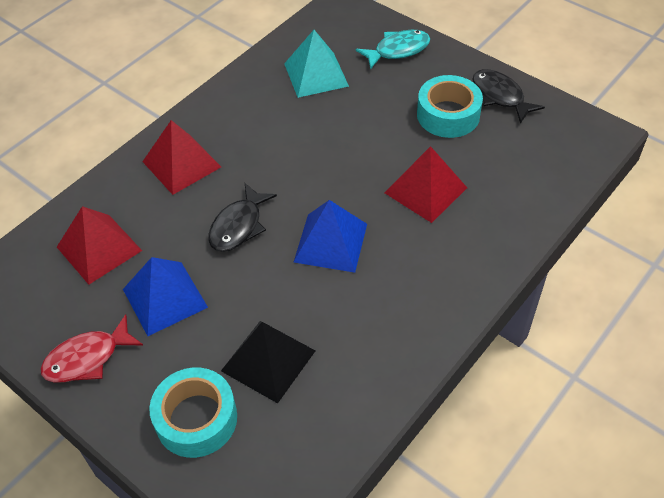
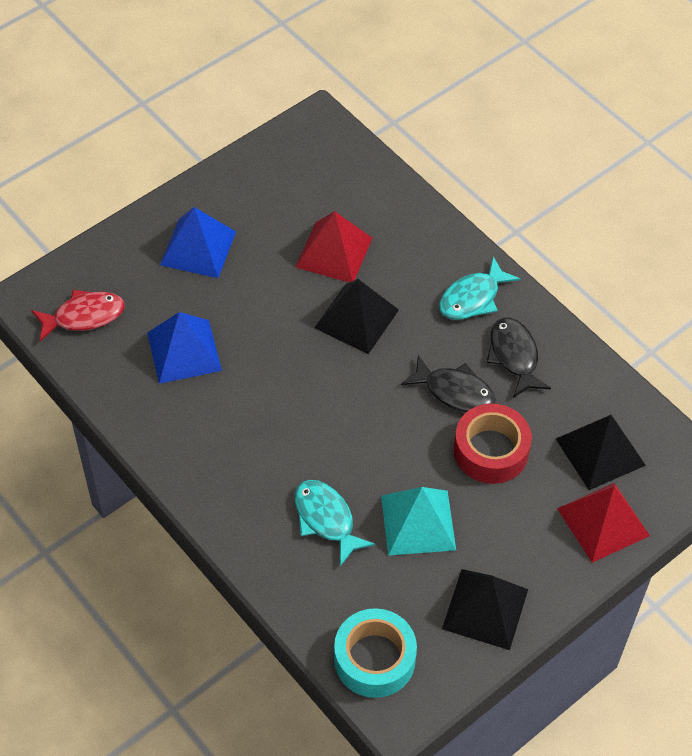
black pyramid: [221,321,315,403] = 1 -> [314,279,399,354] [442,569,528,650] [556,415,646,490] = 3
red pyramid: [57,206,142,285] [142,120,221,195] [385,146,467,223] = 3 -> [296,211,372,283] [557,483,650,563] = 2
red tape: none = 0 -> [454,404,532,484] = 1
turquoise fish: [356,30,430,70] = 1 -> [295,480,375,566] [439,256,520,320] = 2
turquoise tape: [149,368,237,458] [417,75,483,138] = 2 -> [334,608,417,698] = 1

